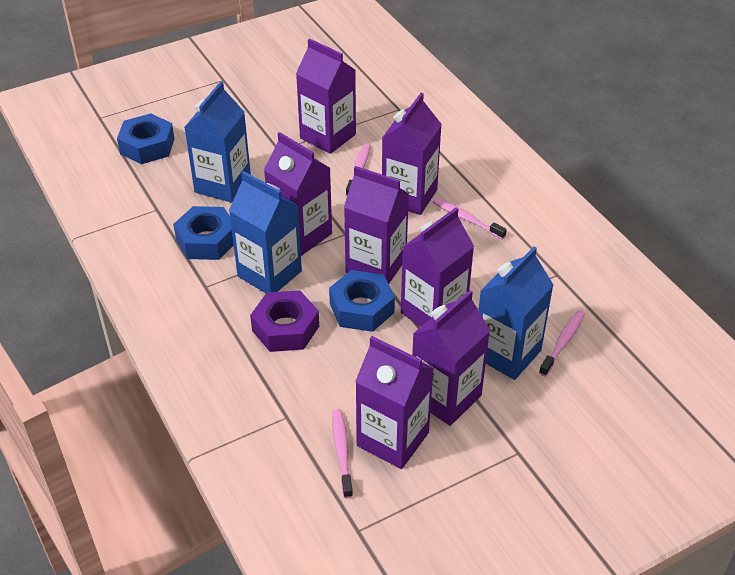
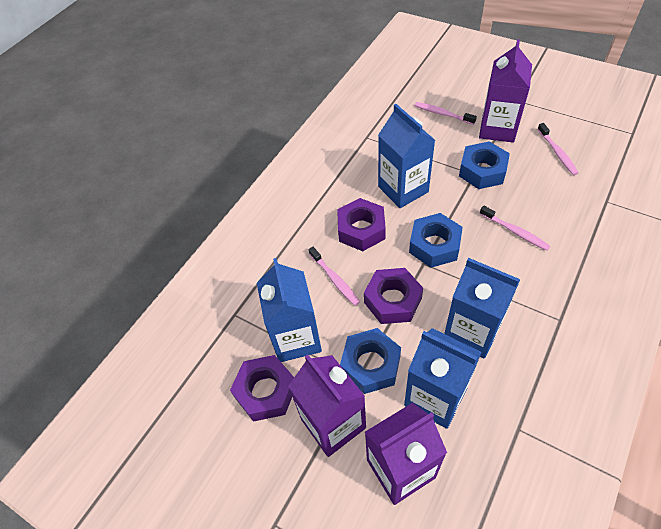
blue carton: [184,81,251,203] [229,171,302,293] [478,247,553,380] = 3 -> [257,258,322,362] [378,104,435,208] [404,328,482,429] [444,258,520,359] = 4
purple carton: [264,132,332,256] [296,38,356,154] [344,166,409,284] [355,336,434,469] [382,93,442,215] [401,208,474,327] [412,290,490,426] = 7 -> [288,354,366,457] [365,403,447,505] [479,39,532,143] = 3
purple nut: [250,290,319,352] = 1 -> [230,355,294,422] [337,198,386,251] [364,268,423,324] = 3

